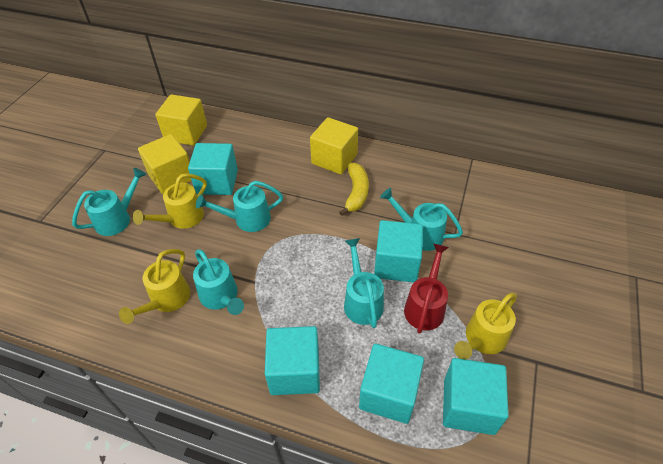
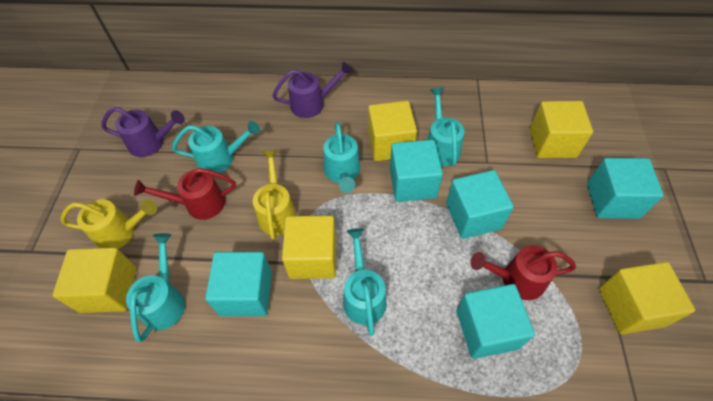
purple watering can: none = 0 -> [101,107,185,157] [272,62,352,118] = 2
red watering can: [404,243,449,333] = 1 -> [134,168,236,220] [470,246,576,300] = 2
yellow banana: [339,163,369,216] = 1 -> none = 0
yellow cube: [138,134,192,194] [155,94,207,146] [310,117,358,174] = 3 -> [53,248,137,313] [282,216,336,279] [368,101,417,161] [530,101,593,158] [599,262,695,334] = 5
yellow watering can: [119,249,190,324] [133,173,207,229] [454,293,517,359] = 3 -> [61,199,157,249] [253,150,297,240] = 2

